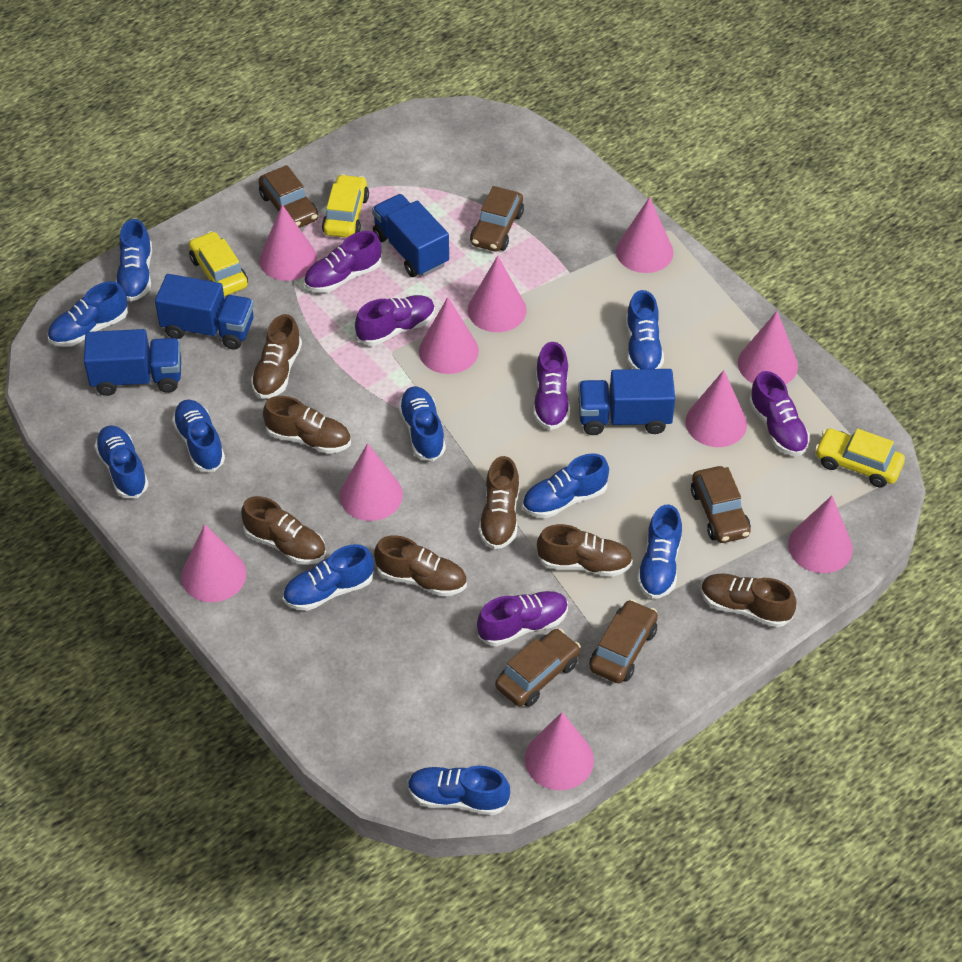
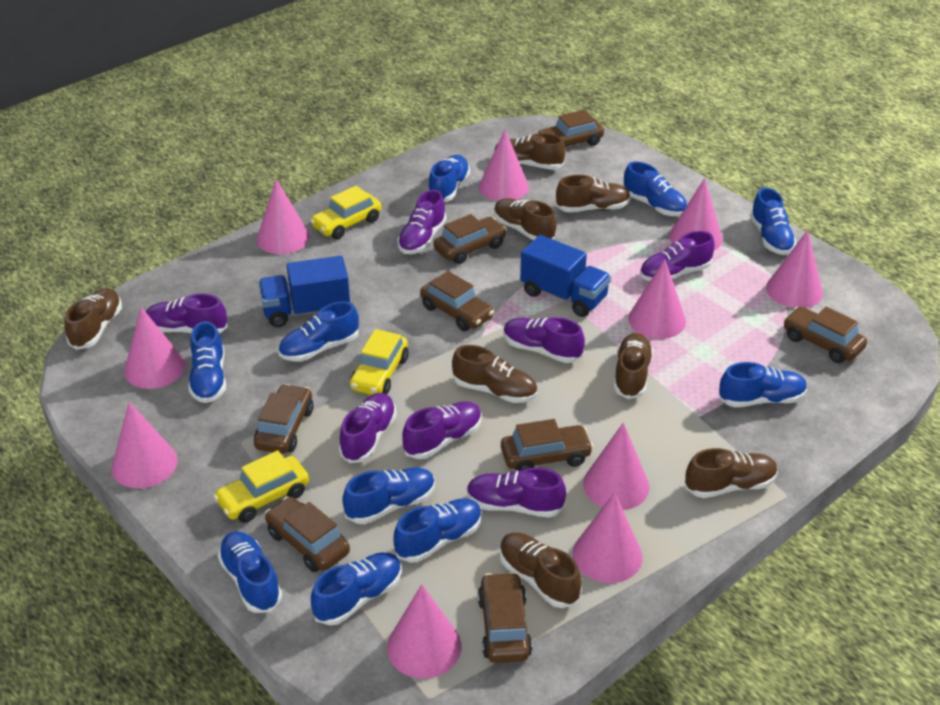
blue truck: [84,329,181,396] [155,274,254,349] [372,194,449,277] [578,369,675,435] = 4 -> [259,256,350,327] [520,235,611,317] = 2
brown car: [258,165,318,228] [470,186,524,252] [495,628,581,707] [590,599,658,683] [691,466,751,543] = 5 -> [254,384,313,454] [265,497,350,572] [420,271,494,331] [434,214,507,264] [478,572,533,663] [501,419,594,471] [538,110,604,149] [783,306,867,363] = 8
brown shoe: [241,496,326,565] [251,314,302,399] [263,396,351,454] [374,535,467,596] [479,456,519,549] [537,524,633,577] [701,573,796,627] = 7 -> [64,288,122,350] [452,345,537,403] [494,133,565,170] [494,198,557,240] [499,533,582,608] [556,175,631,212] [614,333,653,399] [685,448,778,498] = 8
purple shoe: [304,231,382,293] [355,295,435,346] [477,591,568,646] [533,342,570,430] [749,371,810,456] = 5 -> [145,294,228,334] [339,393,396,463] [398,190,446,254] [402,401,482,459] [467,467,566,518] [503,317,585,363] [640,231,715,281] = 7

